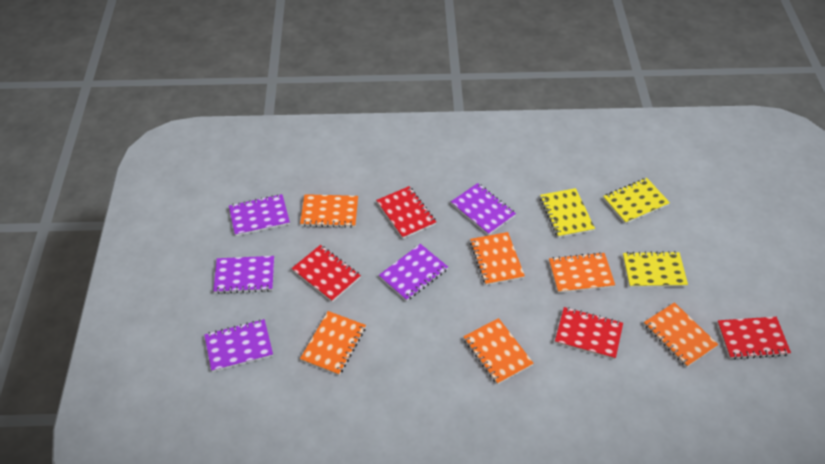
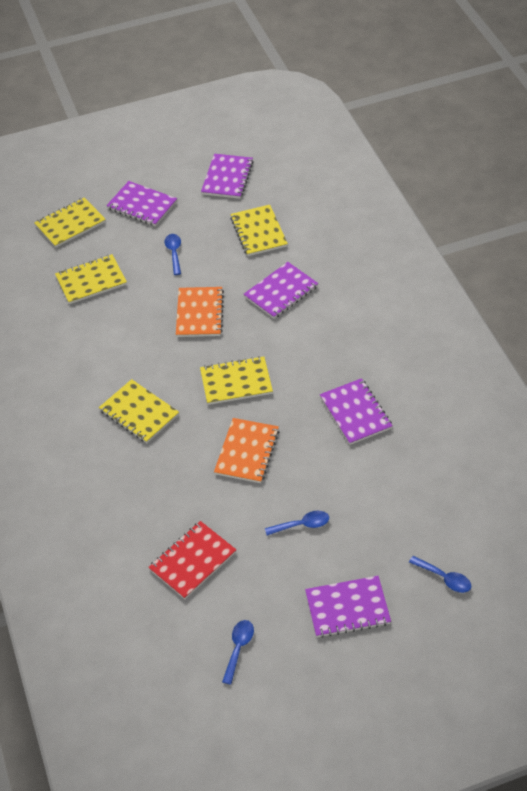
blue spoon: none = 0 -> [165,234,181,275] [222,620,254,685] [265,510,329,536] [409,556,471,593] = 4
orange notebook: [300,194,358,228] [300,311,366,375] [463,318,534,385] [470,232,525,285] [549,252,615,293] [644,302,718,367] = 6 -> [176,287,224,337] [214,418,279,483] = 2
red notebook: [291,245,361,302] [376,186,436,239] [555,307,623,359] [717,317,791,359] = 4 -> [148,521,236,599] = 1
yellow notebook: [540,188,595,238] [603,178,670,224] [623,251,688,287] = 3 -> [34,197,106,248] [55,254,127,304] [99,379,179,443] [200,356,273,405] [230,205,288,256] = 5

